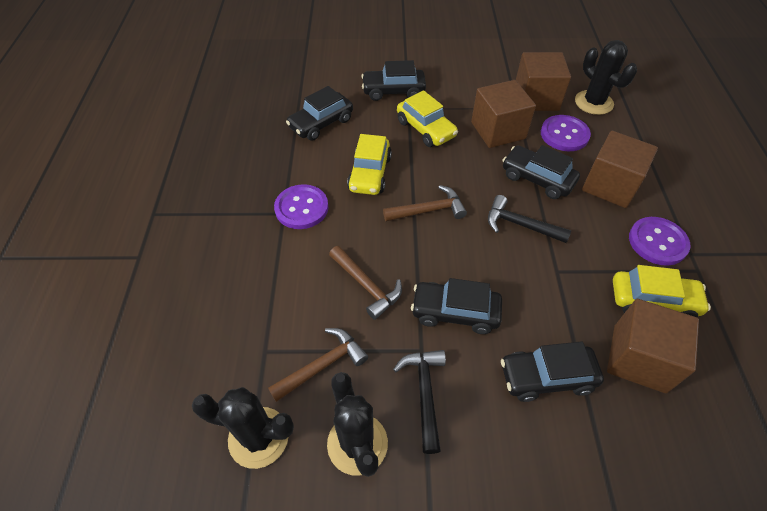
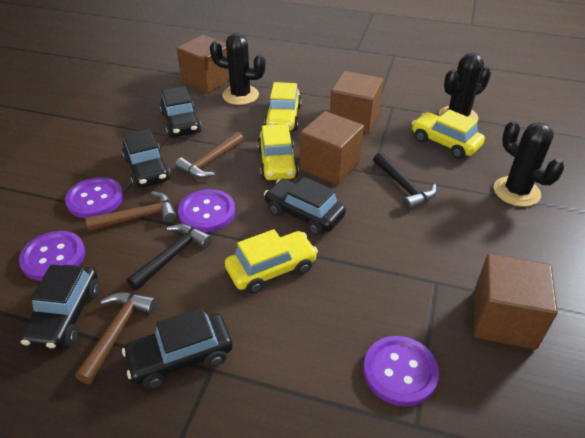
purple button: [274,184,329,229] [541,115,591,151] [629,217,690,266] = 3 -> [19,231,85,281] [65,177,123,218] [178,189,235,233] [364,336,439,407] = 4
yellow car: [347,134,392,195] [397,90,458,147] [613,265,711,317] = 3 -> [225,229,318,294] [257,124,299,180] [264,82,302,131] [412,110,485,159] = 4

